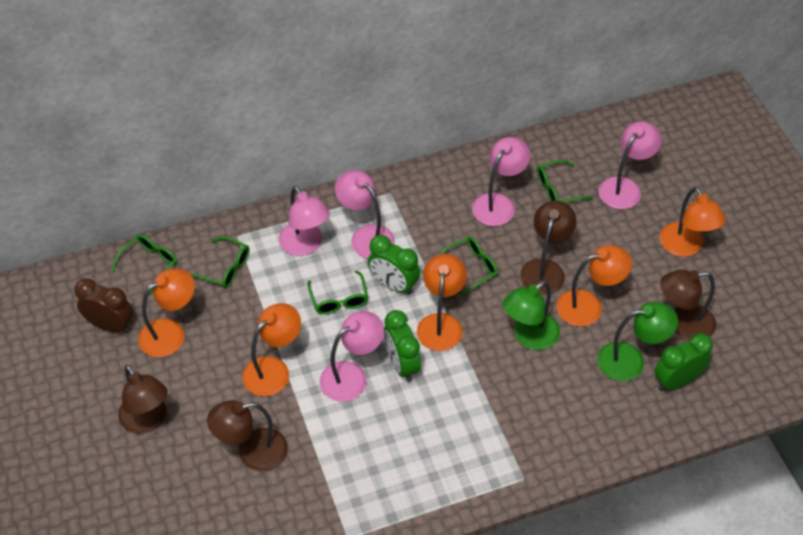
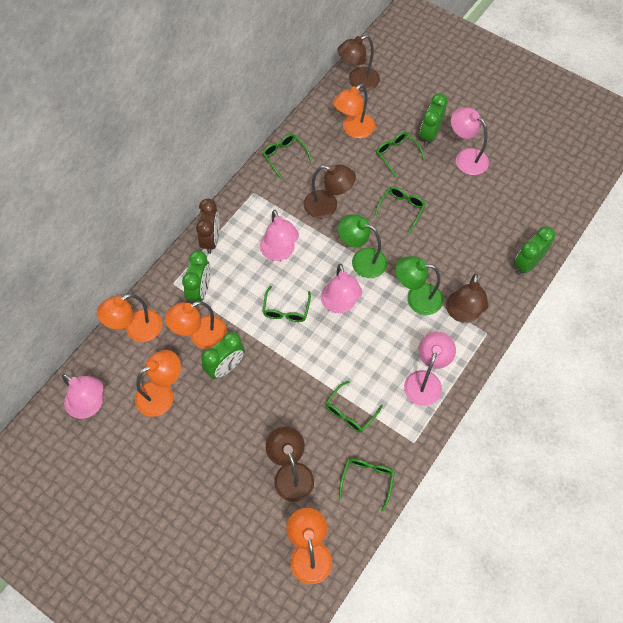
green clock: [368,235,420,295] [384,310,421,382] [654,333,713,391] = 3 -> [182,251,211,303] [201,332,245,379] [420,93,448,146] [514,226,555,275] = 4
green glasses: [112,234,177,295] [191,236,250,288] [307,270,368,315] [440,236,498,297] [537,160,594,202] = 5 -> [262,134,312,179] [263,286,311,322] [325,381,383,433] [339,458,395,511] [374,187,425,233] [376,132,425,177] = 6

